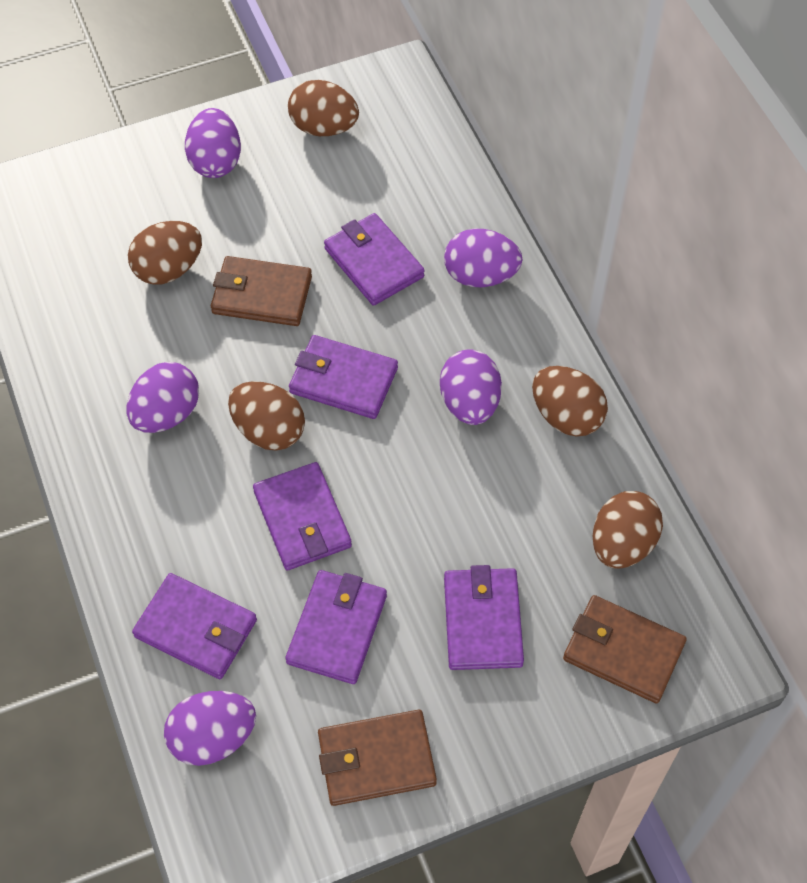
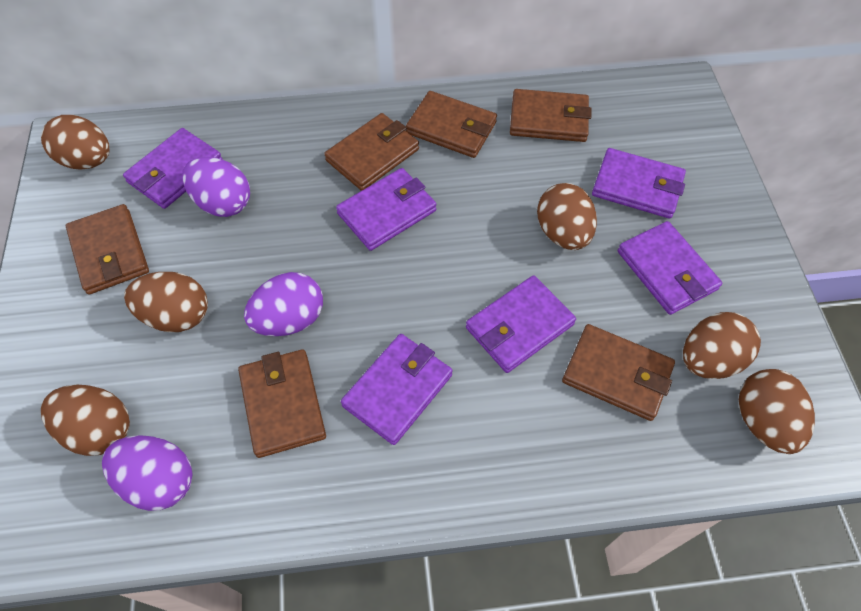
brown egg: [128,221,202,285] [228,381,305,450] [288,80,359,136] [532,366,608,437] [593,491,663,569] = 5 -> [41,115,110,170] [41,385,130,456] [124,272,208,332] [537,183,597,250] [683,312,761,379] [739,369,815,454] = 6
brown wallet: [211,256,312,326] [318,710,437,806] [563,595,687,704] = 3 -> [66,204,149,295] [238,349,326,458] [324,113,419,191] [406,91,497,158] [510,89,591,142] [562,324,675,421] = 6
purple egg: [126,362,199,433] [164,691,256,766] [185,108,241,178] [440,349,502,425] [444,229,522,287] = 5 -> [102,435,192,511] [182,157,250,217] [244,272,323,336] = 3

